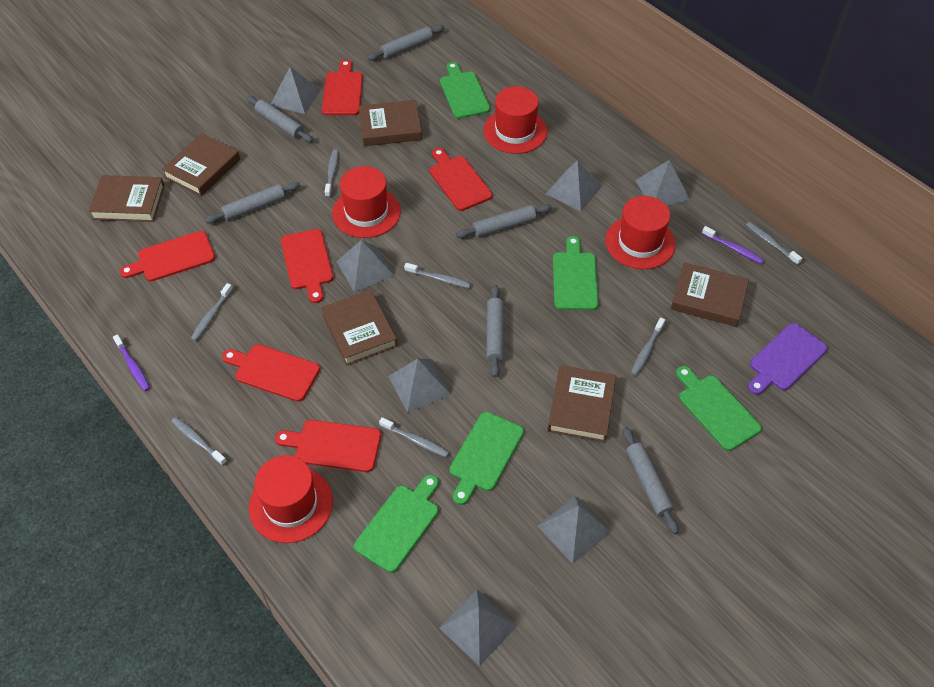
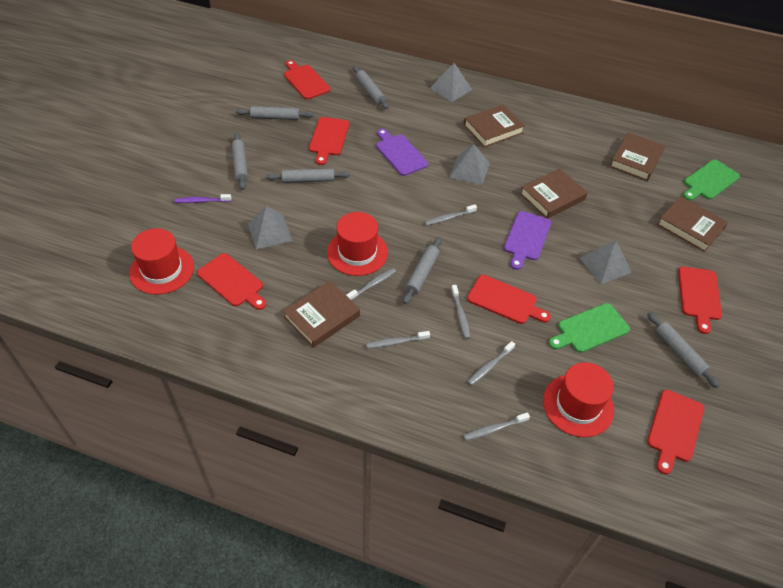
brown book: [88,175,165,222] [162,133,240,196] [321,290,398,366] [358,100,422,146] [548,365,616,442] [671,262,749,327] = 6 -> [283,281,360,348] [464,105,525,147] [520,169,588,218] [610,132,665,181] [657,196,728,252] = 5
green cutting board: [354,475,439,573] [440,62,490,119] [450,412,524,505] [553,236,599,310] [676,366,762,451] = 5 -> [549,303,630,353] [683,160,740,201] = 2
grey pyramid: [271,67,321,114] [336,240,394,292] [388,359,451,413] [439,589,517,666] [537,496,611,564] [546,160,602,211] [635,160,690,205] = 7 -> [248,206,293,249] [430,63,472,102] [449,144,490,185] [580,240,632,284] = 4
grey toothbrush: [171,417,227,466] [191,283,233,341] [325,149,338,198] [379,417,449,457] [404,263,471,288] [631,318,665,376] [746,222,802,265] = 7 -> [346,268,396,300] [366,331,430,348] [424,205,477,226] [451,285,470,339] [463,412,530,440] [468,341,515,385] = 6
purple cutting board: [748,323,828,395] = 1 -> [376,129,428,176] [504,211,551,270] = 2
purple toothbrush: [113,335,150,391] [702,226,764,264] = 2 -> [174,194,231,203] = 1
red hat: [249,455,333,543] [332,166,401,238] [483,86,547,154] [605,196,676,269] = 4 -> [129,228,194,295] [327,212,388,276] [543,362,614,437] = 3

